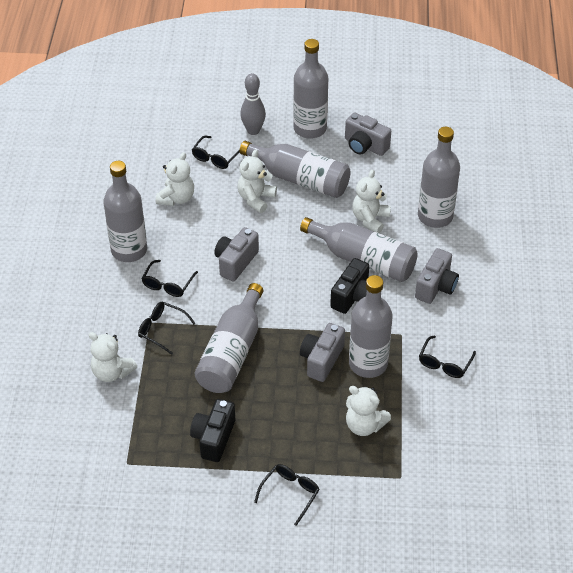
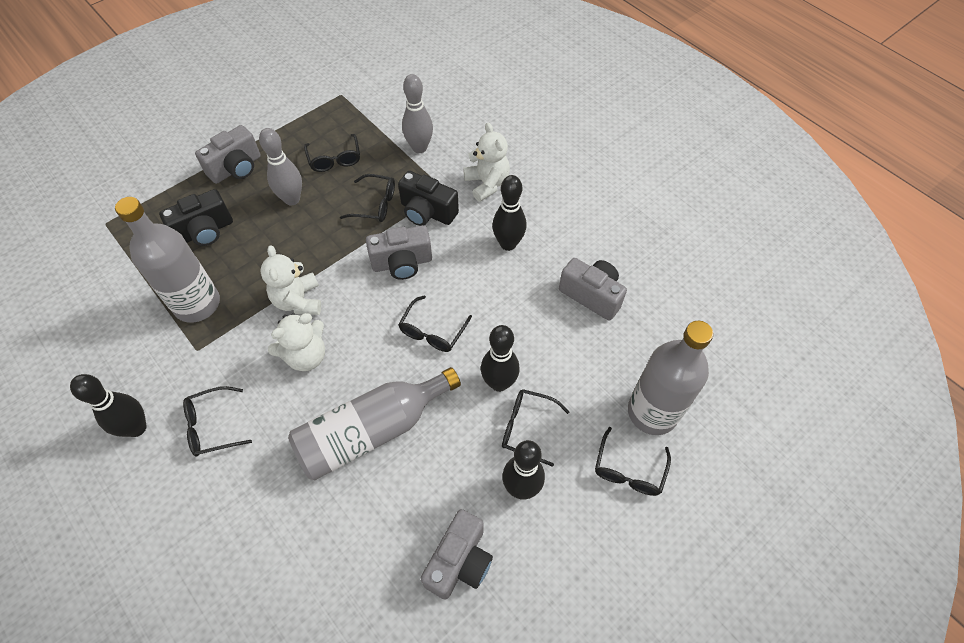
black bowling pin: none = 0 -> [70,374,147,437] [481,325,519,392] [492,175,527,251] [502,440,545,499] = 4
black glasses: [138,302,196,355] [142,260,198,297] [192,136,239,169] [254,464,320,526] [419,335,476,378] = 5 -> [183,386,252,456] [304,134,360,172] [340,174,395,222] [398,295,472,352] [502,389,569,467] [595,427,671,496] = 6
grey bottle: [103,161,147,262] [195,283,263,393] [239,141,351,198] [293,39,328,139] [300,217,418,282] [349,275,393,378] [418,127,460,228] = 7 -> [115,197,220,323] [288,367,461,480] [628,321,713,435] = 3
grey bowling pin: [240,73,266,135] = 1 -> [259,128,302,205] [402,74,433,153] = 2
white teddy bear: [89,332,137,382] [156,152,194,206] [237,149,277,213] [346,386,391,436] [352,170,391,233] = 5 -> [260,245,321,315] [268,313,325,371] [463,123,510,202] = 3

